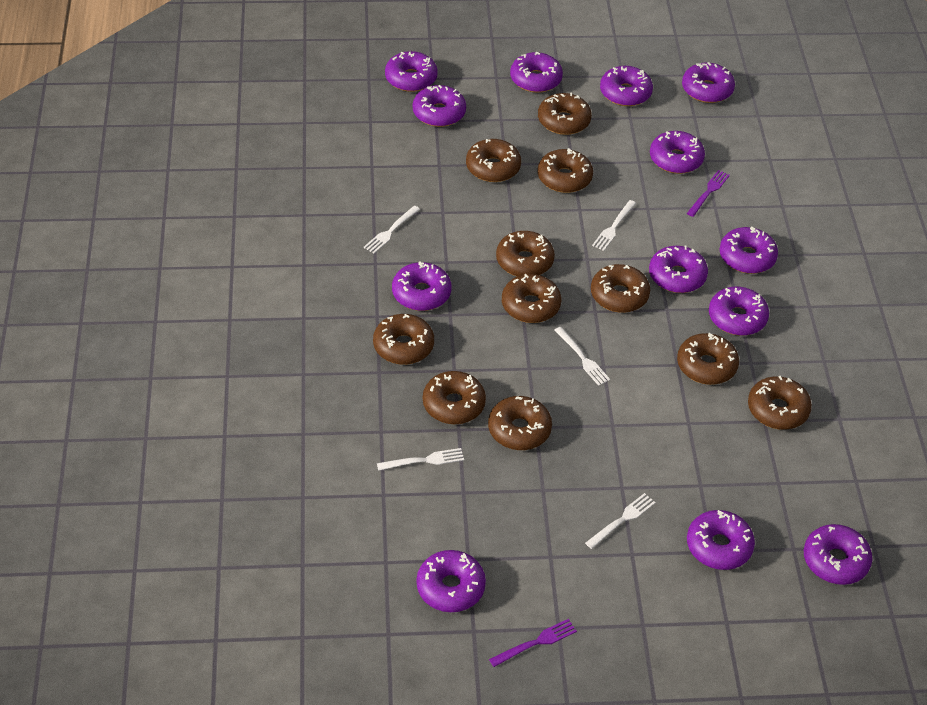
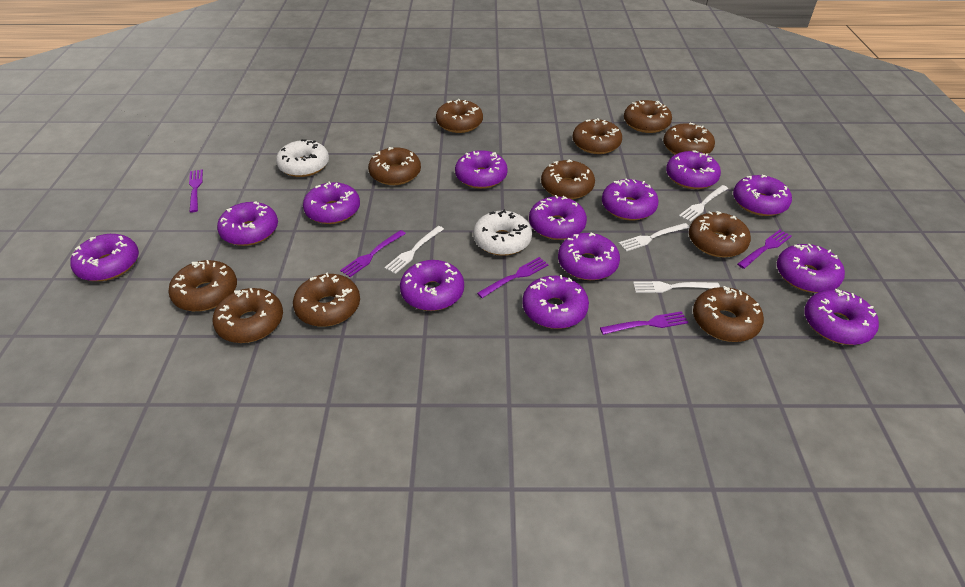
purple fork: [489,619,577,667] [687,170,730,217] = 2 -> [189,169,203,212] [340,230,406,277] [477,257,549,298] [600,311,688,335] [737,230,792,269] = 5
white donut: none = 0 -> [276,139,329,177] [473,209,532,256] = 2
white fork: [364,206,420,254] [377,448,464,471] [554,327,610,386] [585,493,656,549] [592,200,636,251] = 5 -> [384,226,444,274] [619,223,690,251] [633,281,720,293] [679,185,728,222] = 4

